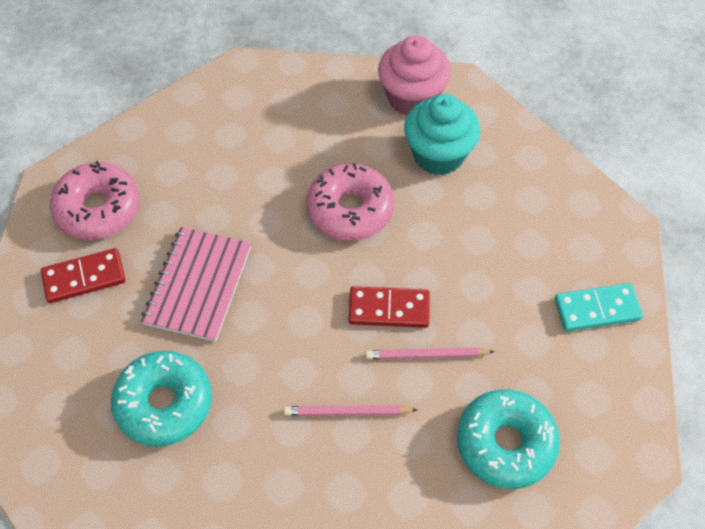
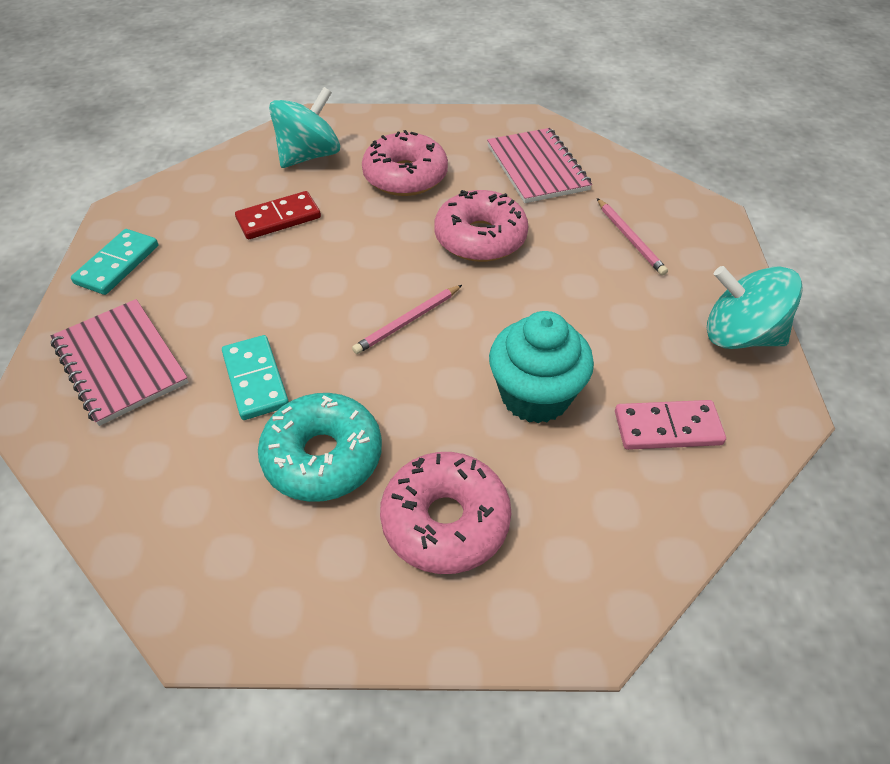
pink cupcake: [378,35,451,116] = 1 -> none = 0
pink domino: none = 0 -> [615,400,726,450] = 1
pink donut: [50,161,140,240] [306,163,394,241] = 2 -> [362,130,448,196] [380,452,511,574] [434,190,529,262] = 3
pink notebook: [141,227,251,342] = 1 -> [50,299,188,426] [487,128,592,203] = 2
red domino: [41,248,126,303] [349,286,430,328] = 2 -> [235,191,321,239] = 1
turquoise domino: [554,283,643,331] = 1 -> [71,229,158,295] [222,335,289,420] = 2
turquoise donut: [111,351,212,447] [457,389,560,489] = 2 -> [258,393,382,502] = 1
turquoise spinning top: none = 0 -> [269,87,340,168] [707,266,803,349] = 2

